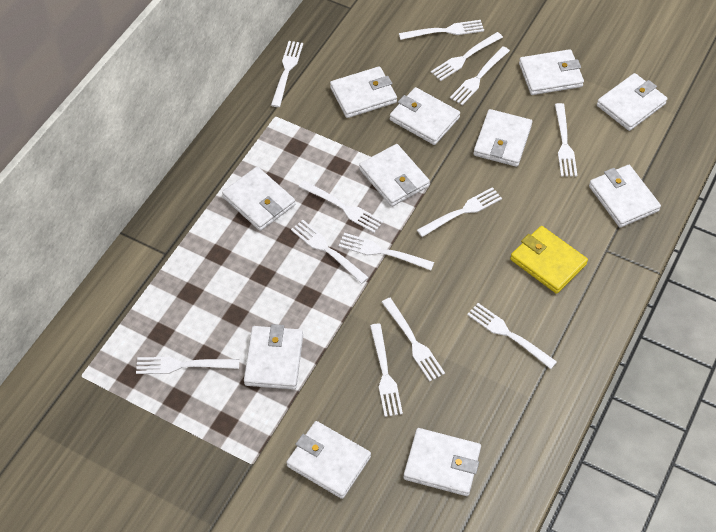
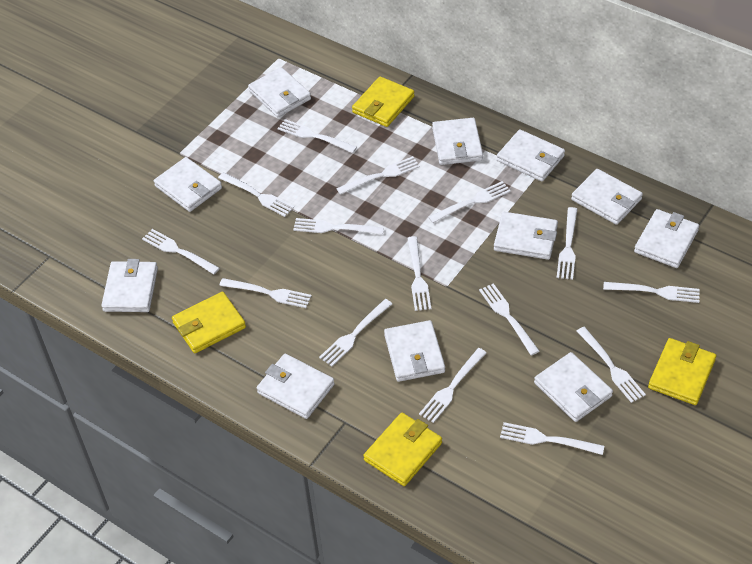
white fork: [136,357,240,374] [271,41,303,107] [291,220,369,284] [299,180,384,233] [338,233,434,270] [370,323,403,417] [382,298,445,382] [399,20,484,40] [417,187,502,237] [431,32,503,81] [450,46,510,105] [467,303,557,369] [555,103,577,177] = 13 -> [142,229,220,274] [218,172,294,217] [219,278,312,308] [277,119,357,153] [293,218,384,235] [319,299,392,367] [336,156,420,195] [407,236,431,311] [419,348,487,423] [428,181,511,223] [479,283,539,355] [500,422,604,455] [557,207,578,280] [576,327,646,403] [603,282,700,303] = 15
yellow wallet: [510,226,588,294] = 1 -> [172,292,246,353] [352,77,415,127] [363,413,442,486] [648,338,716,405] = 4

